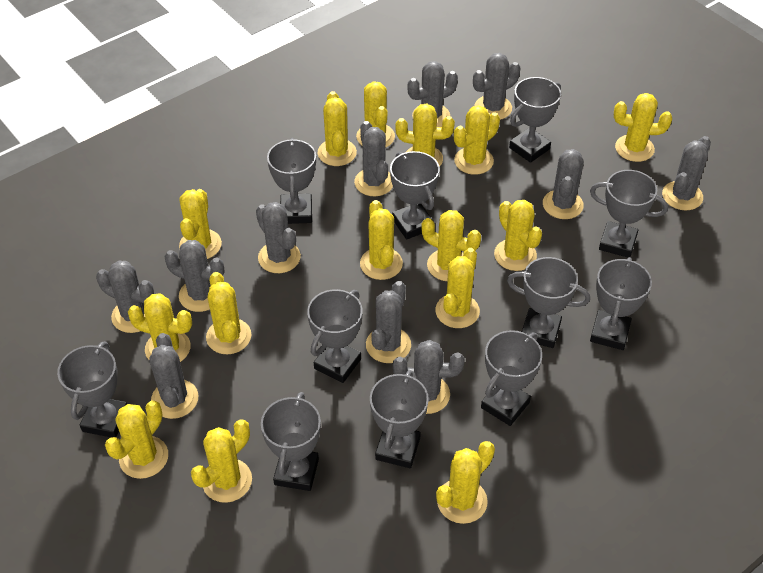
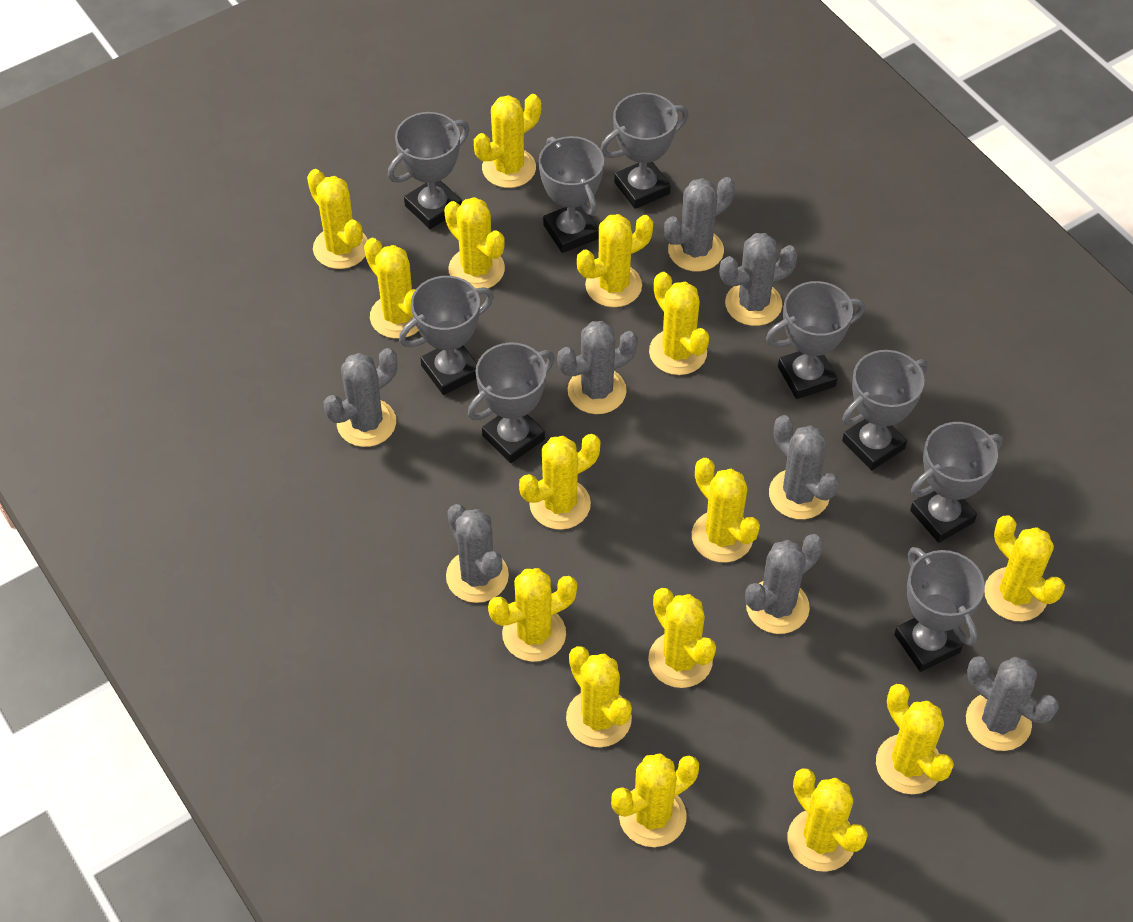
grey cactus: [96,261,154,333] [149,333,198,419] [164,240,225,312] [256,202,301,273] [354,121,393,196] [366,281,411,363] [393,340,465,414] [407,61,458,127] [473,53,520,120] [543,149,584,219] [662,136,711,210] = 11 -> [324,348,397,447] [446,504,509,603] [557,321,638,414] [664,177,735,272] [720,233,798,326] [745,534,823,634] [769,415,839,519] [966,656,1059,751] = 8
grey trophy: [57,341,127,438] [261,392,321,491] [267,138,316,224] [307,289,362,383] [370,370,429,468] [390,151,440,240] [481,330,542,426] [507,257,590,348] [509,77,561,163] [590,170,668,258] [590,257,652,350] = 11 -> [388,112,469,229] [399,276,494,395] [468,342,555,463] [539,136,604,253] [601,93,688,209] [766,281,865,399] [842,350,928,470] [894,547,985,672] [910,422,1003,543] = 9

